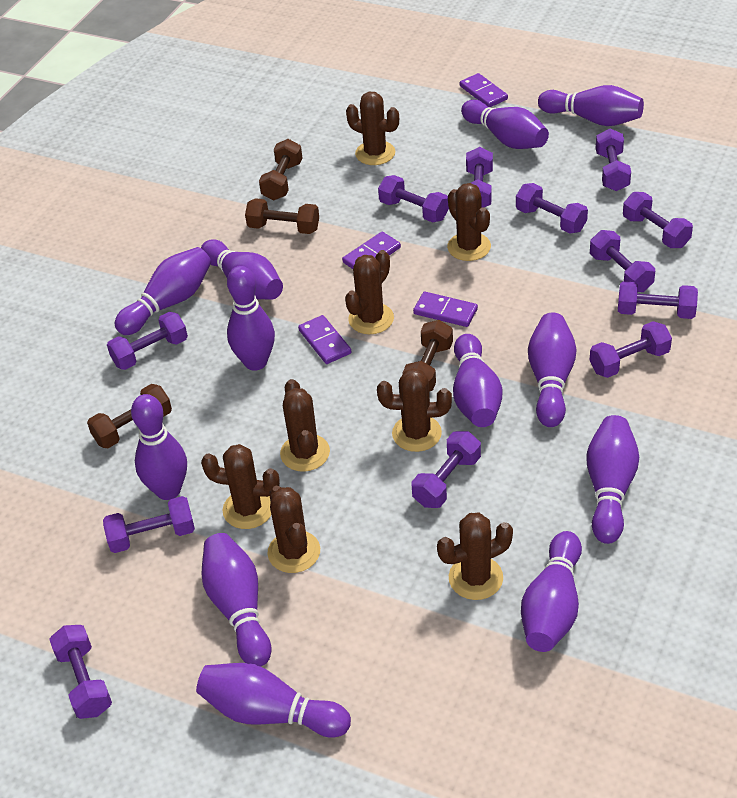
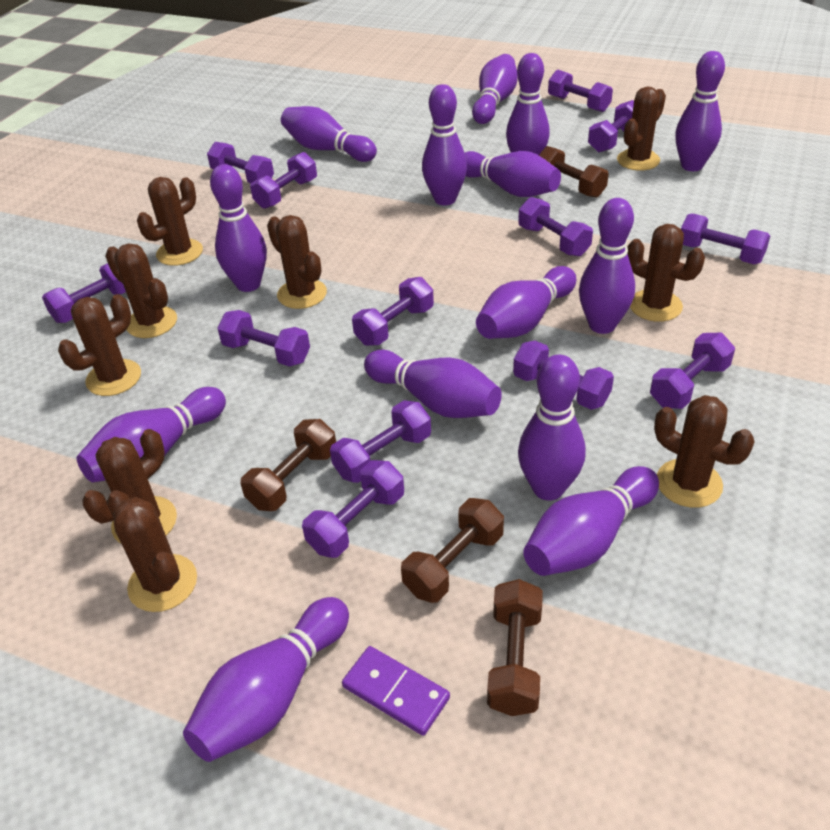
brown cactus: [201,444,280,529] [267,486,320,573] [280,379,330,472] [345,250,394,334] [346,92,399,165] [377,368,452,452] [437,512,513,600] [447,183,491,261] = 8 -> [58,294,141,396] [82,429,177,543] [105,244,177,338] [107,490,197,612] [137,177,203,266] [267,215,327,309] [617,86,666,171] [627,224,705,322] [654,395,755,508] = 9
purple bowling pin: [115,247,211,335] [131,394,187,500] [196,663,351,738] [201,239,283,300] [201,533,271,667] [227,266,275,371] [453,334,502,427] [461,100,549,149] [521,531,582,652] [528,313,576,427] [538,85,644,126] [587,415,639,544] = 12 -> [77,387,226,482] [183,597,349,762] [210,164,267,292] [281,106,377,162] [364,349,502,418] [422,84,467,205] [465,151,561,197] [472,54,518,124] [476,266,576,339] [506,53,550,155] [518,355,586,501] [523,466,659,576] [579,198,635,334] [675,51,725,171] = 14
purple domino: [298,315,351,364] [342,232,401,269] [413,292,478,327] [460,73,508,107] = 4 -> [342,646,450,736] = 1
purple dumbbell: [49,625,112,719] [103,496,195,553] [107,312,188,370] [378,175,449,223] [412,431,481,508] [466,147,493,208] [516,183,588,234] [590,230,655,292] [590,321,672,378] [596,129,631,191] [618,281,698,319] [623,192,693,248] = 12 -> [42,263,126,323] [207,142,274,183] [217,310,310,367] [250,152,317,209] [302,460,404,558] [330,400,431,483] [352,277,434,346] [513,341,614,410] [518,197,593,257] [548,70,613,112] [588,100,634,152] [650,333,735,409] [681,213,770,264] = 13

